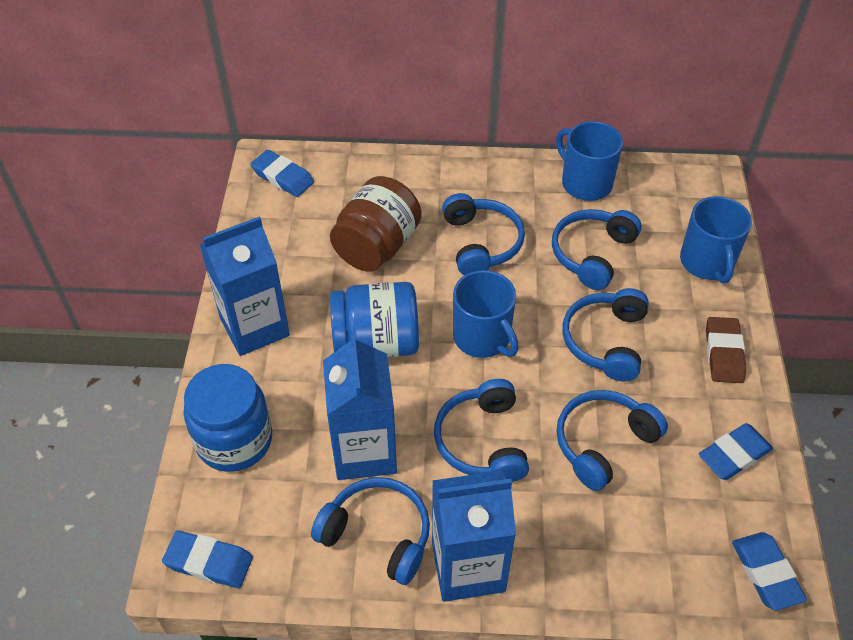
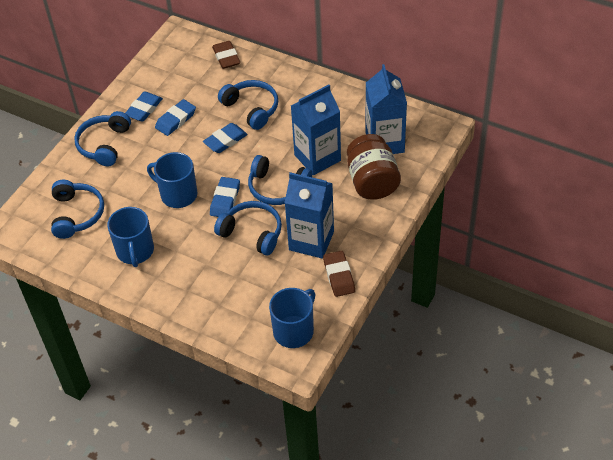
blue headphones: [311,477,430,585] [434,379,529,482] [442,193,525,275] [552,209,641,290] [556,390,668,491] [562,288,649,381] = 6 -> [51,180,104,239] [74,111,131,166] [214,201,282,255] [218,80,278,130] [248,155,312,205] = 5
blue jar: [184,364,272,472] [330,282,419,357] = 2 -> none = 0
brown eraser: [706,317,746,383] = 1 -> [212,41,240,69] [323,251,355,297] = 2

